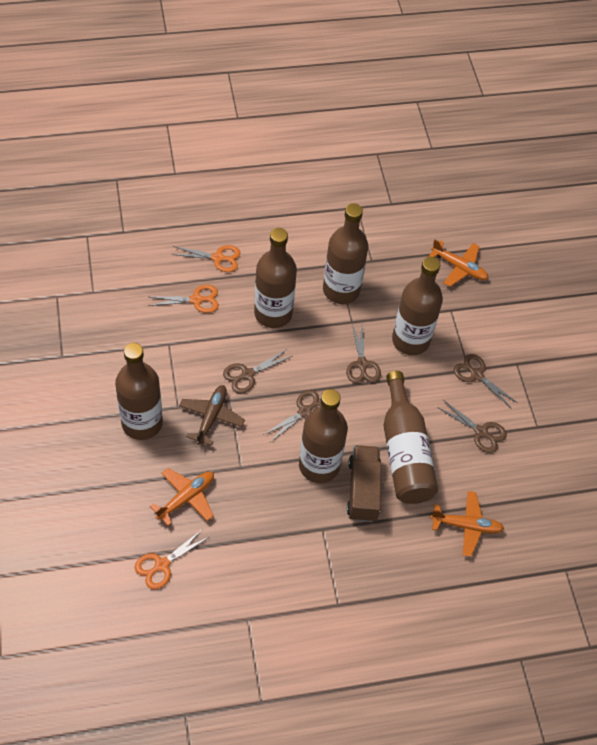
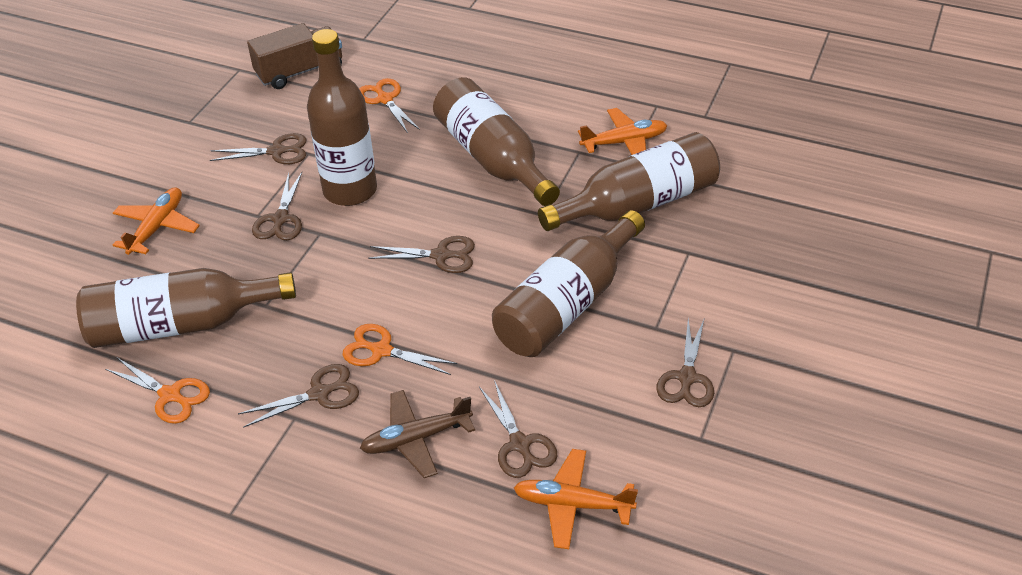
brown bottle: [115,343,163,440] [254,228,297,328] [299,389,348,483] [323,203,368,304] [383,371,438,504] [392,257,443,355] = 6 -> [76,268,296,348] [307,29,377,206] [433,77,560,206] [492,210,645,357] [538,132,720,231] = 5
brown scissors: [223,349,292,394] [263,390,321,442] [346,324,381,383] [437,400,507,453] [453,354,518,409] = 5 -> [210,133,307,164] [238,364,359,428] [252,172,302,240] [368,236,475,273] [479,380,557,478] [656,318,714,407] = 6

